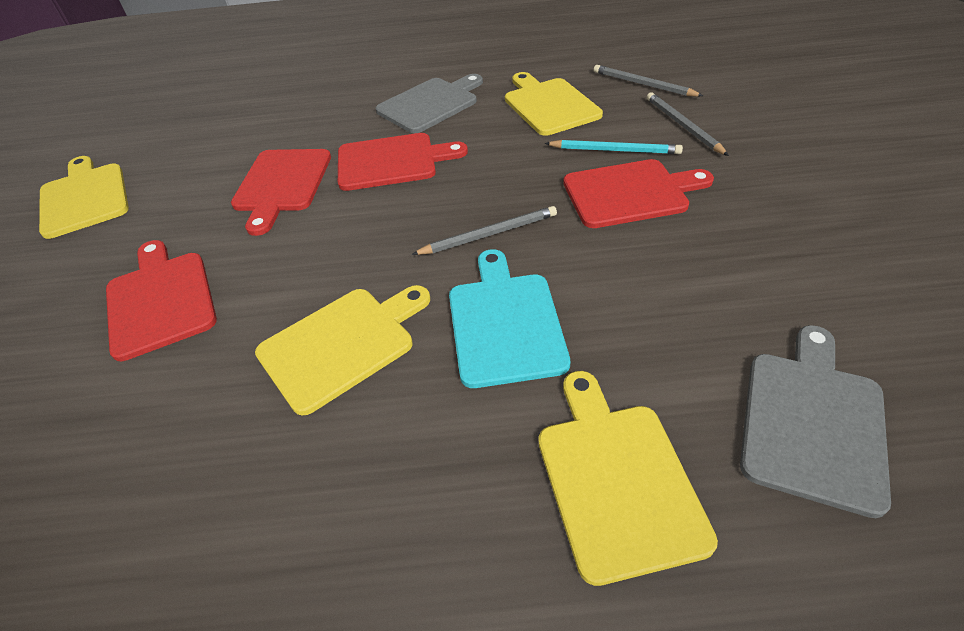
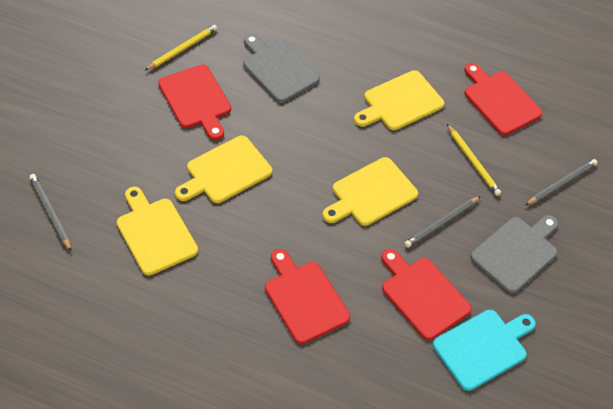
turquoise pencil: [545,140,683,154] = 1 -> none = 0
yellow pencil: none = 0 -> [145,25,217,70] [447,124,501,196] = 2

